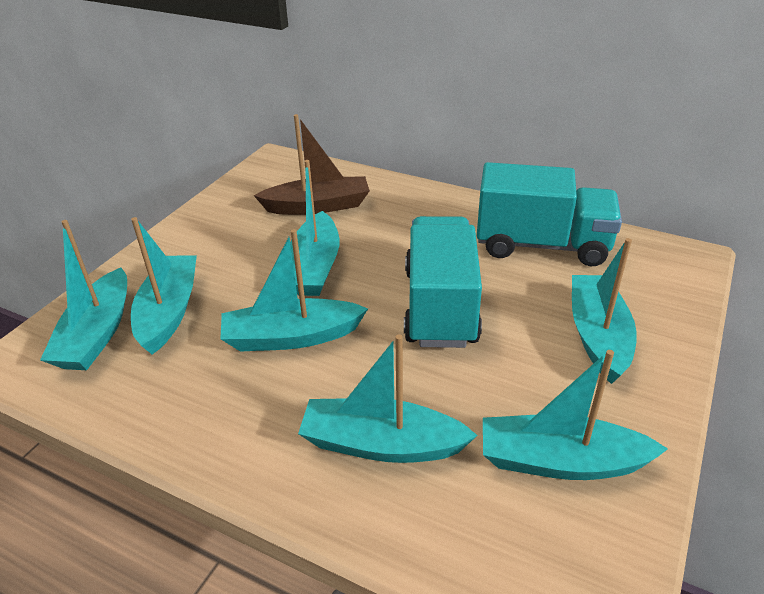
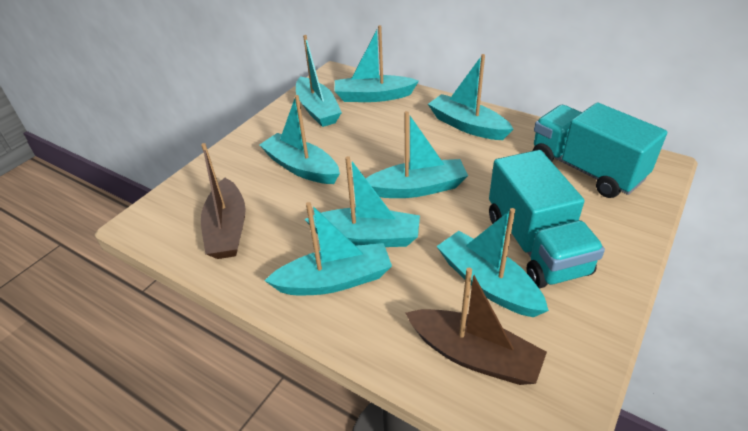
brown boat: [254,114,370,215] = 1 -> [201,143,246,259] [405,268,547,385] = 2
turquoise boat: [40,220,127,370] [131,217,197,355] [221,229,368,352] [290,160,339,296] [298,334,478,463] [483,350,668,480] [572,238,637,384] = 7 -> [259,95,340,184] [264,202,392,295] [296,35,342,127] [304,156,420,247] [334,25,419,102] [366,111,468,198] [428,54,513,140] [437,208,549,317] = 8

